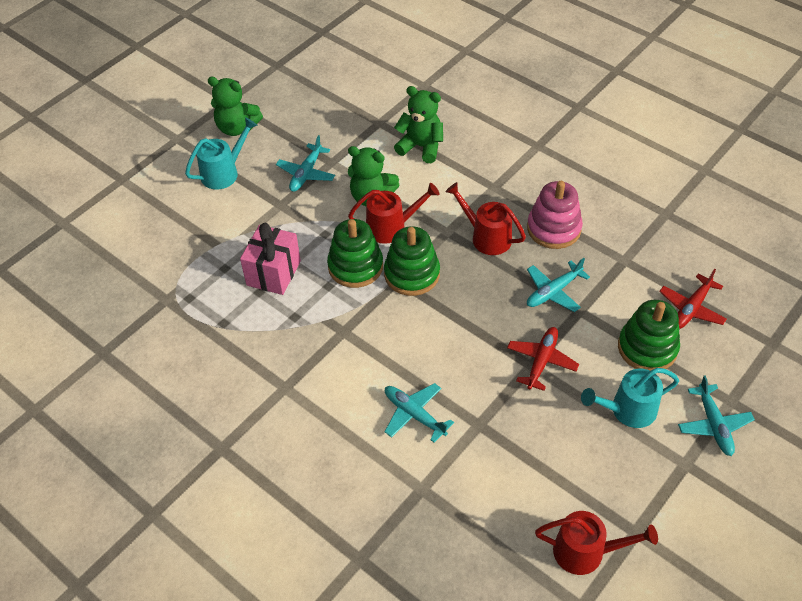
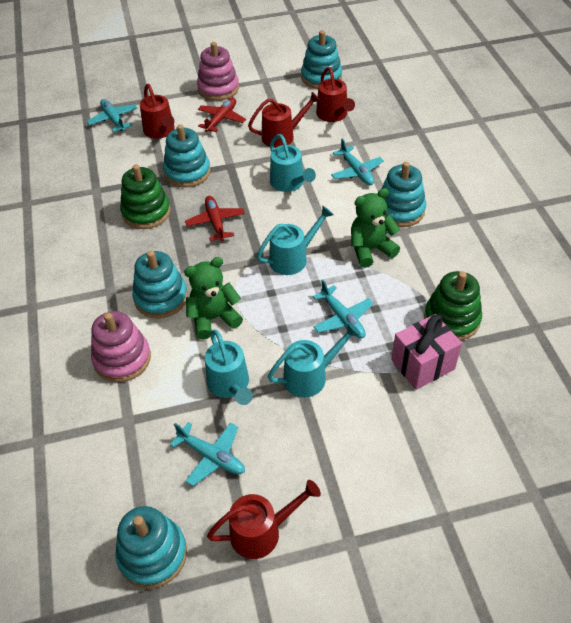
green stacking toy: [327,219,383,288] [384,226,440,296] [618,300,680,371] = 3 -> [120,164,170,229] [424,271,482,341] = 2
green teddy bear: [208,77,263,136] [348,146,399,206] [394,86,443,163] = 3 -> [184,257,243,339] [351,188,400,268] = 2
pink stacking toy: [527,181,583,249] = 1 -> [91,311,151,382] [197,42,239,101] = 2
red watering can: [348,183,440,244] [446,182,526,255] [535,511,658,575] = 3 -> [140,84,175,139] [207,480,321,559] [248,92,321,148] [316,67,355,122] = 4
turquoise stacking toy: none = 0 -> [115,506,187,589] [132,251,188,319] [163,124,210,188] [301,30,342,89] [381,162,426,227] = 5
turquoise watering can: [185,117,257,189] [581,368,679,428] = 2 -> [205,329,253,405] [257,206,334,275] [268,323,360,397] [270,134,316,192] = 4

